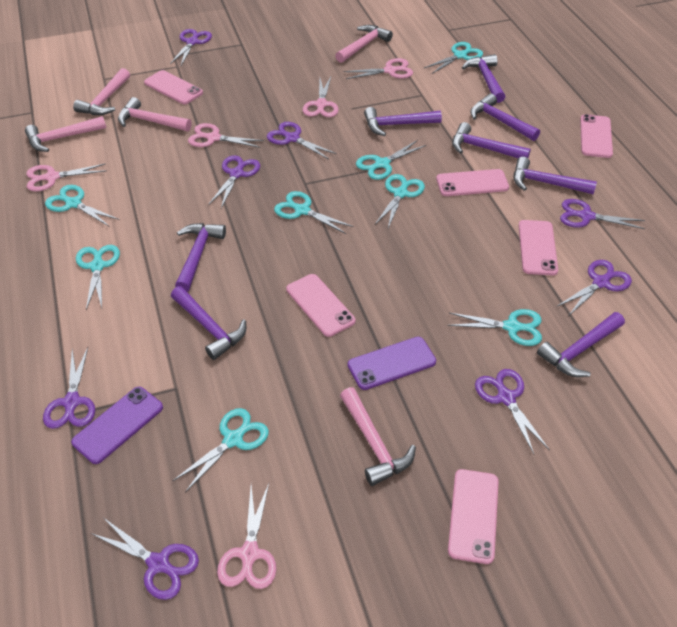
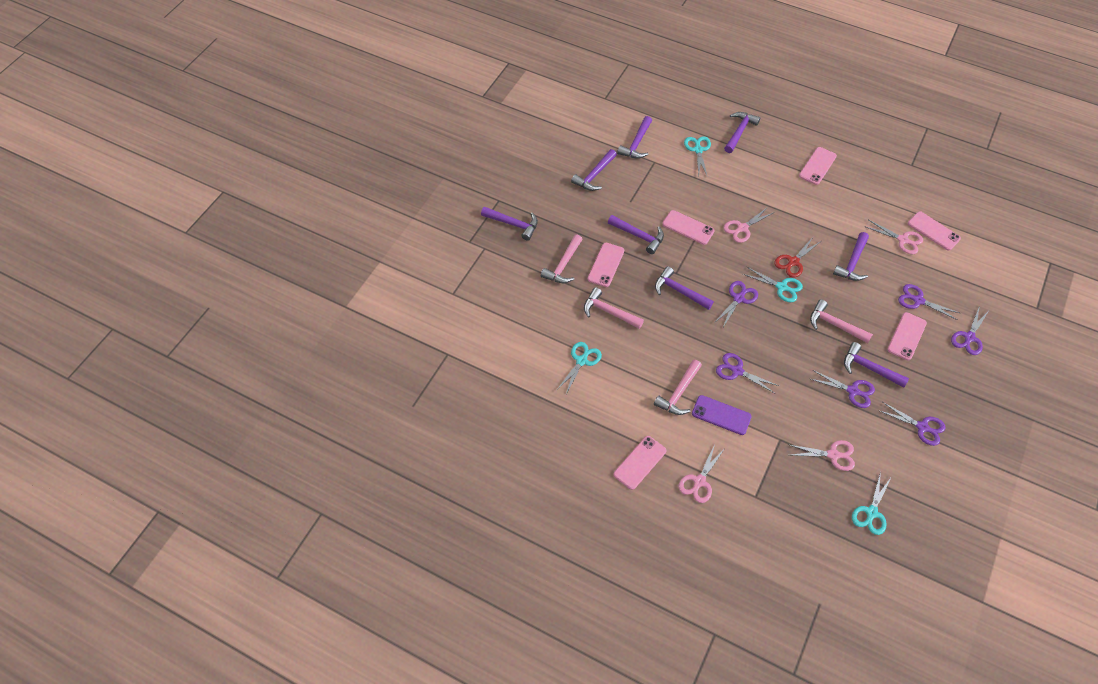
pink hammer: [25,116,106,152] [73,68,130,115] [118,97,192,131] [335,25,393,63] [340,387,416,486] = 5 -> [541,234,583,283] [584,287,644,329] [654,360,702,415] [810,299,873,343] = 4
pink scissors: [26,163,106,191] [188,123,265,148] [217,484,276,589] [303,77,339,117] [344,58,413,79] = 5 -> [679,444,725,503] [723,207,775,243] [790,440,855,471] [864,220,923,254] = 4
purple phone: [71,387,163,464] [348,337,436,390] = 2 -> [692,395,752,435] = 1
purple scissors: [43,347,95,429] [91,518,199,600] [170,29,212,65] [208,155,260,208] [267,122,337,159] [475,369,549,454] [556,260,632,315] [560,199,645,229] = 8 -> [714,281,758,329] [716,353,779,393] [811,370,875,408] [878,402,946,446] [898,284,960,320] [951,308,989,355] = 6
red scissors: none = 0 -> [774,237,821,278] = 1
turquoise scissors: [45,185,120,227] [76,245,120,310] [173,408,269,492] [274,191,354,234] [356,140,426,180] [375,174,425,228] [424,42,483,74] [448,309,542,346] = 8 -> [558,342,602,396] [684,137,711,177] [743,267,803,302] [852,472,892,535] = 4

